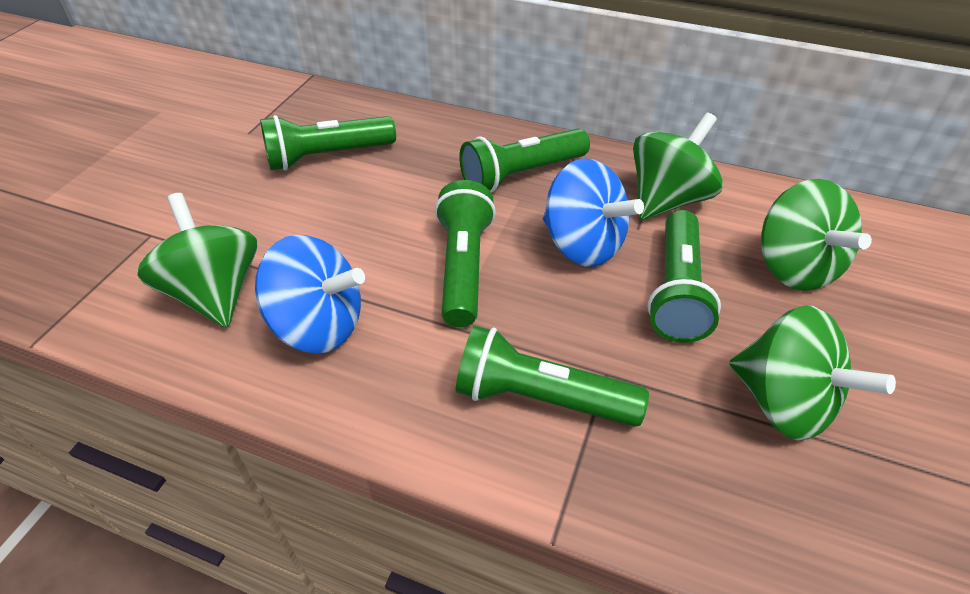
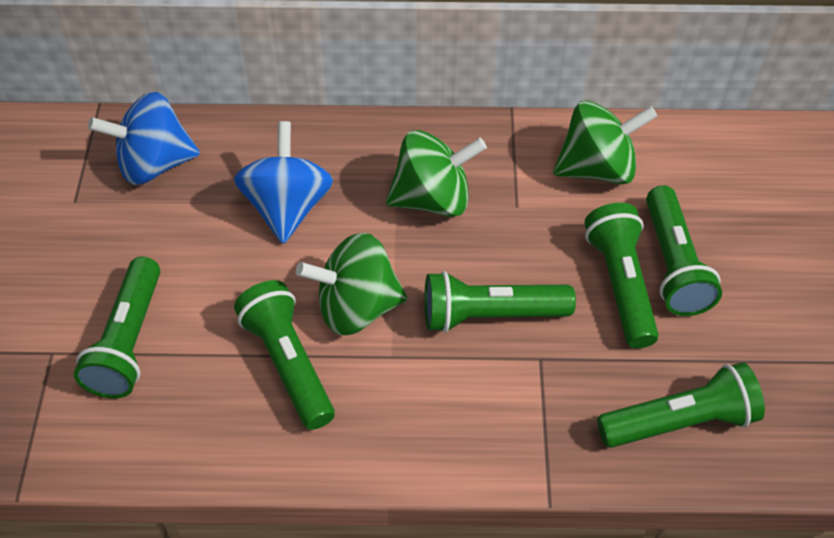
green flashlight: [260,115,396,171] [435,180,496,327] [456,326,649,427] [459,128,590,193] [648,210,721,343] = 5 -> [74,257,160,399] [234,280,335,430] [424,271,576,333] [585,203,659,348] [597,362,765,448] [646,185,722,316] = 6
green spinning top: [137,193,257,328] [633,112,723,220] [729,305,896,440] [761,179,872,291] = 4 -> [296,233,407,335] [386,130,487,217] [553,101,658,184] = 3

